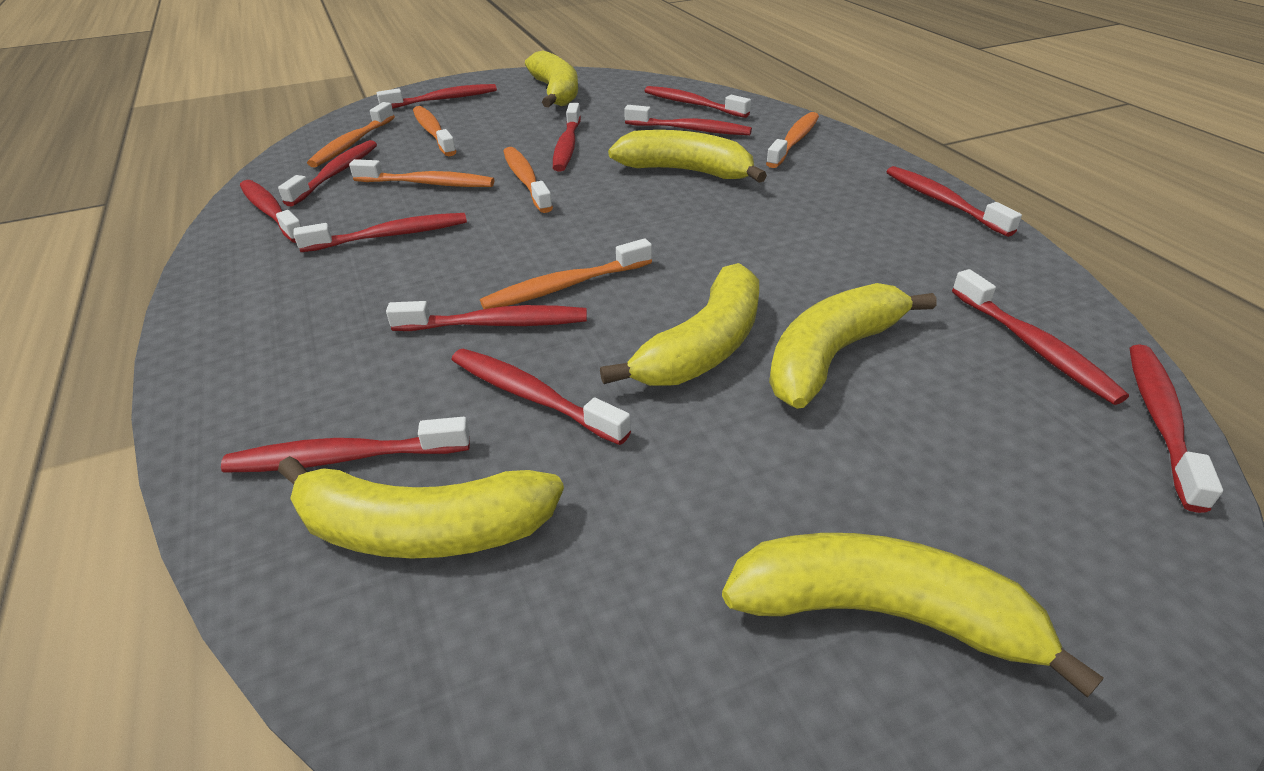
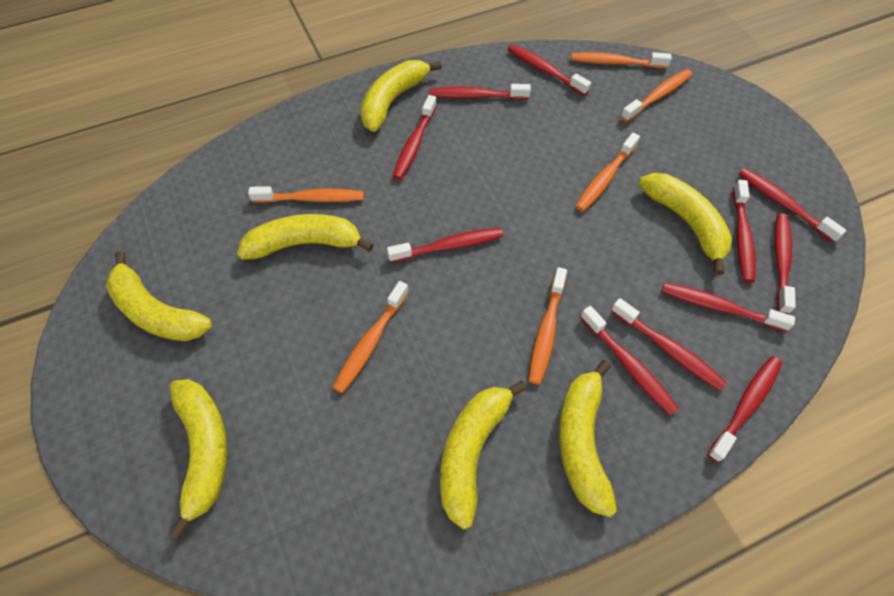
red toothbrush: [221,417,470,473] [240,180,302,243] [278,140,377,207] [293,213,467,252] [377,84,497,109] [386,301,587,331] [452,349,631,445] [553,103,581,171] [624,105,752,135] [645,86,751,118] [886,166,1022,237] [952,269,1129,405] [1129,345,1223,513] = 13 -> [387,228,503,263] [393,95,437,180] [429,84,531,100] [507,44,591,96] [580,306,679,415] [611,298,727,390] [662,283,795,332] [708,356,782,463] [733,180,756,283] [739,168,846,243] [775,213,796,314] = 11
yellow banana: [278,456,564,559] [525,51,578,107] [600,263,759,386] [608,130,767,183] [722,533,1104,698] [769,283,936,409] = 6 -> [106,251,212,341] [169,379,228,539] [237,214,374,260] [360,60,442,132] [440,381,527,530] [559,360,617,517] [639,173,732,275] = 7

